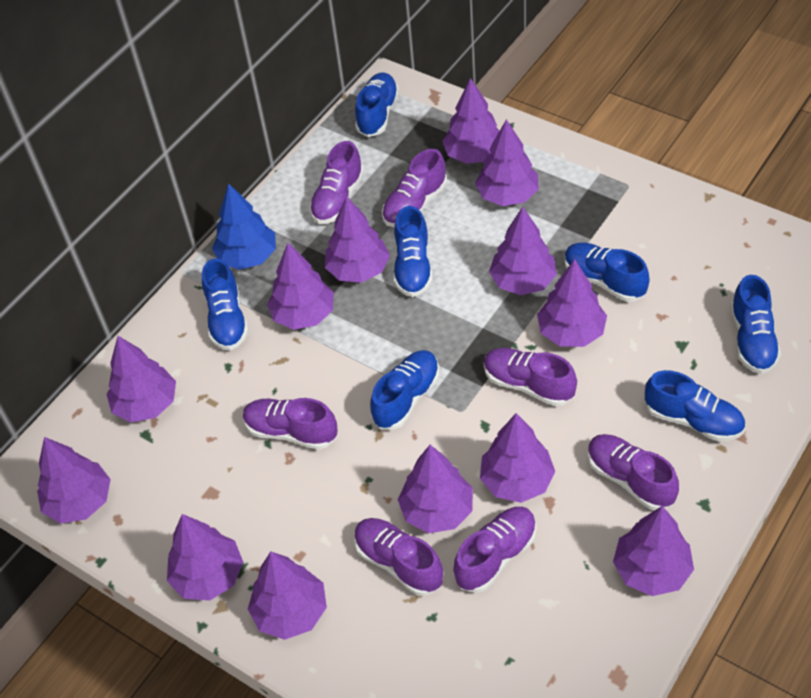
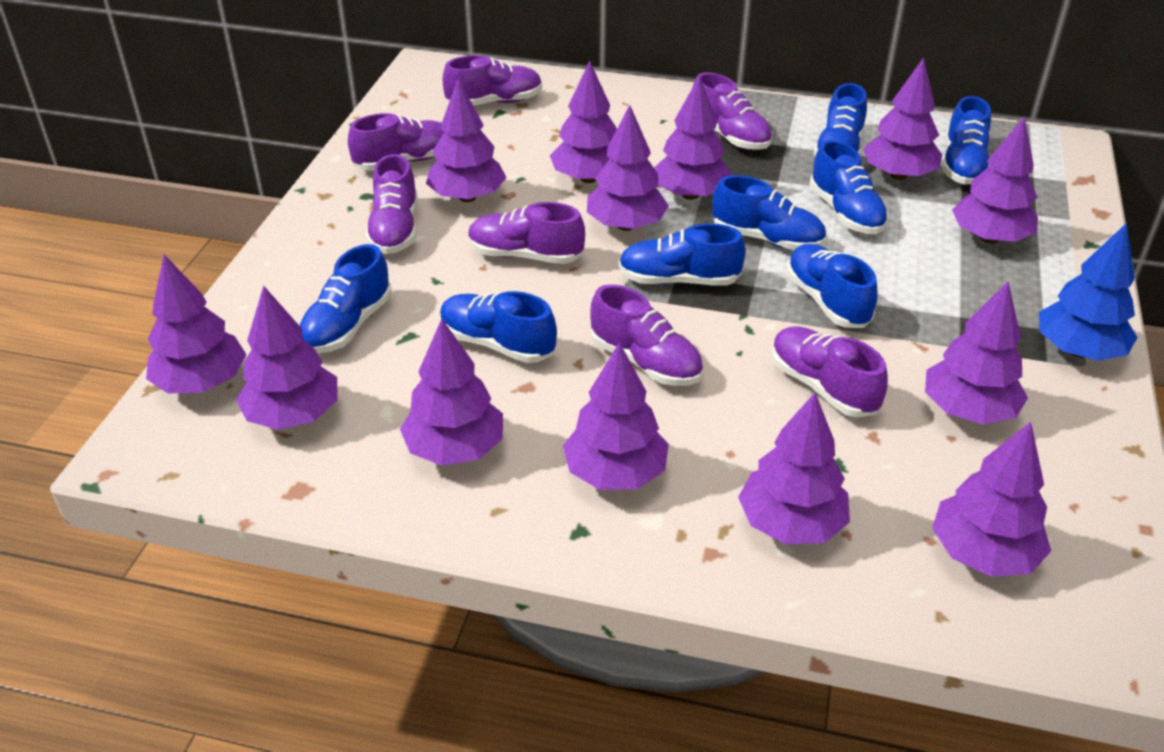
blue shoe: [202,259,249,350] [355,72,399,137] [370,350,440,429] [394,206,433,297] [564,242,650,302] [645,370,745,442] [730,275,781,374] = 7 -> [299,244,392,354] [440,291,557,363] [618,223,746,286] [712,175,826,250] [786,244,878,328] [810,140,889,234] [814,83,867,156] [942,96,991,185] = 8

